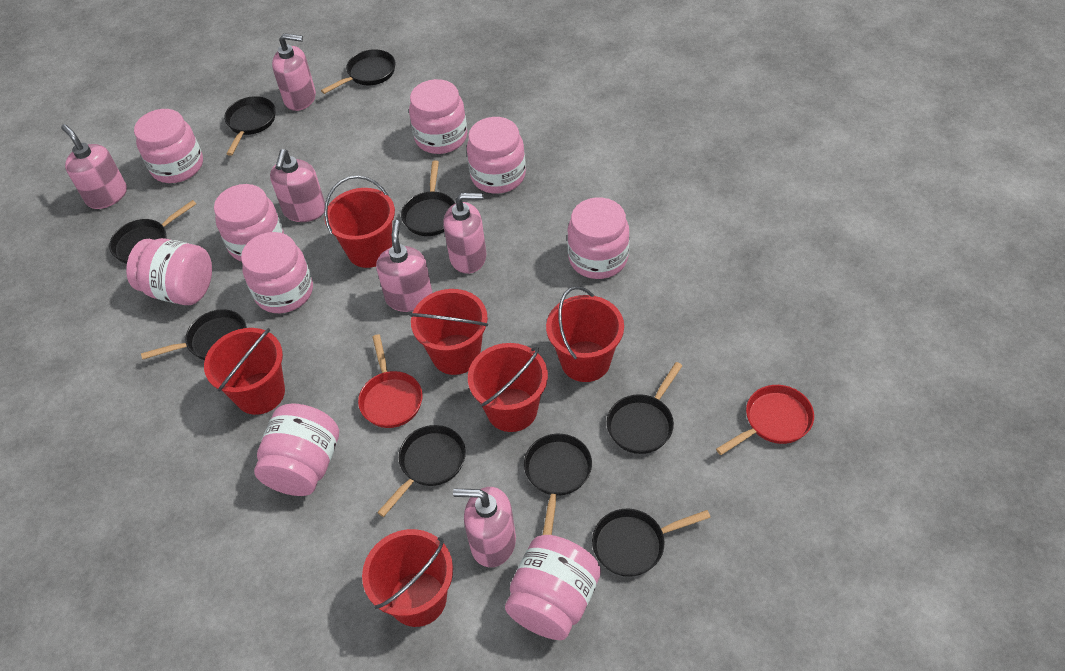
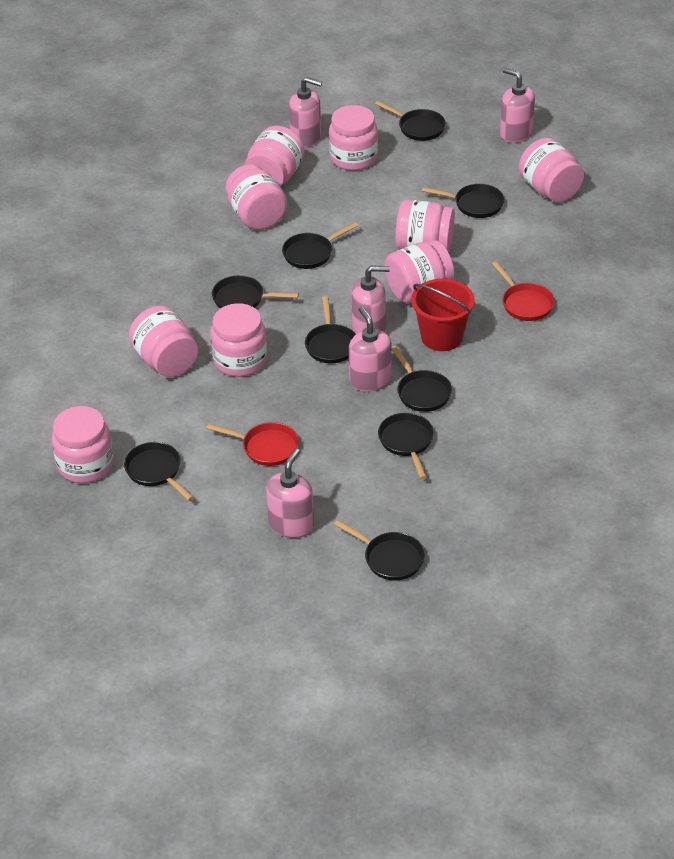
pink soap dispenser: [61,124,127,209] [270,149,325,222] [272,33,316,111] [376,220,432,312] [443,193,486,274] [453,487,516,567] = 6 -> [266,448,314,538] [289,77,322,148] [349,306,392,392] [351,265,390,334] [500,68,535,143] = 5
red bucket: [204,328,285,415] [324,176,395,268] [362,529,453,627] [409,289,488,375] [468,343,548,432] [546,286,624,382] = 6 -> [411,279,475,351] = 1

